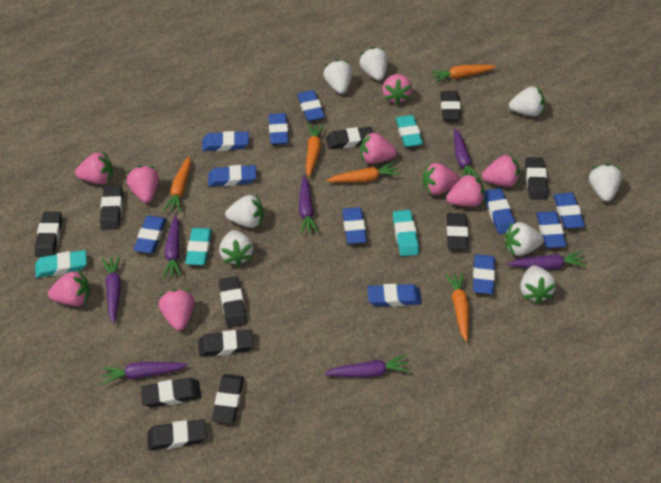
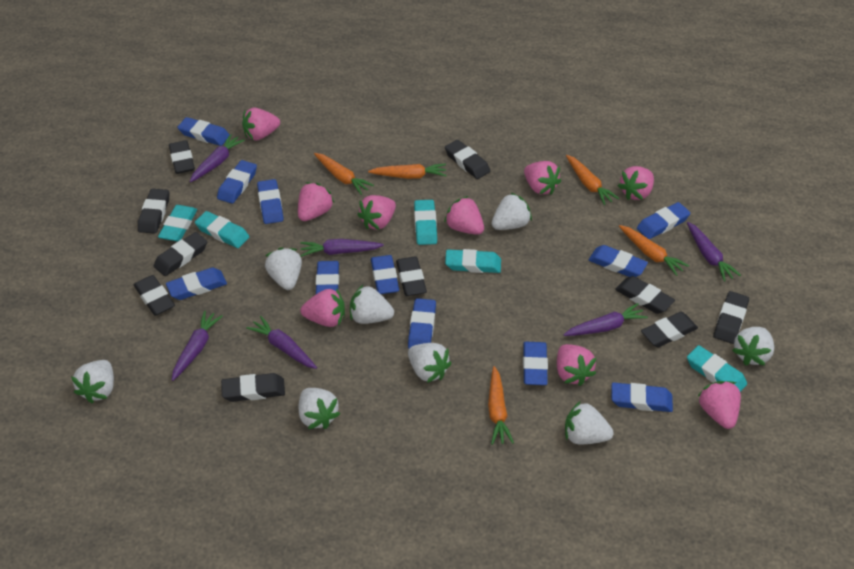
black eraser: [34,211,62,257] [100,185,123,230] [141,378,201,407] [147,419,206,450] [198,329,254,357] [212,374,244,424] [219,276,247,328] [326,127,373,149] [440,91,461,121] [447,213,468,250] [525,157,548,200] = 11 -> [134,275,175,316] [138,189,169,234] [154,232,207,276] [169,140,195,174] [221,373,285,402] [396,257,427,296] [445,140,490,179] [615,276,675,314] [641,312,698,347] [713,291,749,344] = 10
purple carrot: [101,361,188,385] [102,256,121,323] [163,215,182,278] [299,175,319,235] [324,355,410,378] [454,128,480,180] [507,251,587,270] = 7 -> [172,311,223,381] [189,134,245,182] [246,316,317,369] [300,239,384,257] [564,303,648,336] [687,222,741,282] = 6
turquoise eraser: [35,250,87,278] [185,228,212,265] [393,210,419,256] [396,115,423,147] = 4 -> [158,205,197,242] [195,211,249,248] [414,200,437,245] [445,249,501,273] [687,345,747,392] = 5

